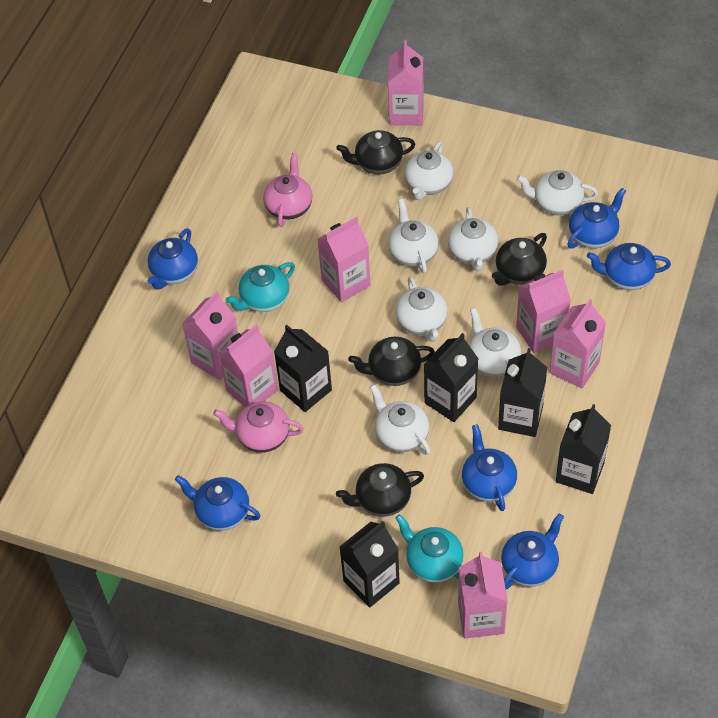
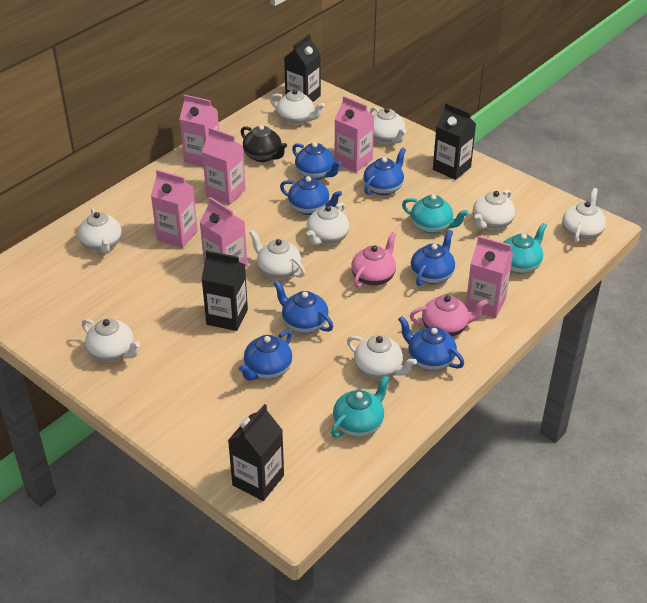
black carton: [274,325,332,412] [339,521,400,608] [424,333,478,422] [498,348,547,437] [556,404,611,494] = 5 -> [201,250,248,331] [228,404,284,501] [284,34,321,102] [433,103,476,180] = 4
black teapot: [336,130,415,174] [336,463,424,517] [348,337,435,386] [492,233,547,286] = 4 -> [241,125,287,162] = 1
blue teapot: [148,228,198,290] [175,475,261,531] [462,424,517,511] [501,513,564,589] [568,188,626,249] [587,243,671,290] = 6 -> [239,330,293,381] [273,281,333,333] [280,176,342,215] [292,142,342,180] [363,147,406,195] [398,316,464,371] [411,230,455,286] = 7
pink carton: [182,291,238,380] [218,324,278,407] [318,217,370,302] [388,40,424,125] [458,552,508,638] [516,270,571,353] [550,299,606,389] = 7 -> [151,170,198,248] [179,95,219,167] [200,197,247,268] [202,127,246,205] [334,96,375,172] [466,236,513,318] = 6
turquoise teapot: [226,262,295,312] [395,514,464,583] = 2 -> [331,375,390,438] [402,194,468,234] [503,223,547,274] = 3
white teapot: [370,384,430,455] [388,199,439,273] [396,277,447,342] [405,141,453,200] [448,207,498,271] [469,307,521,377] [517,170,598,216] = 7 -> [78,208,122,254] [82,318,140,362] [249,230,305,280] [270,89,325,126] [307,203,349,245] [347,335,417,379] [370,107,406,144] [473,190,515,230] [562,188,606,243] = 9

